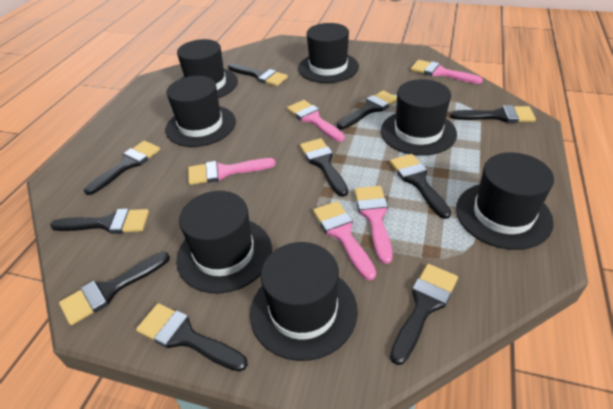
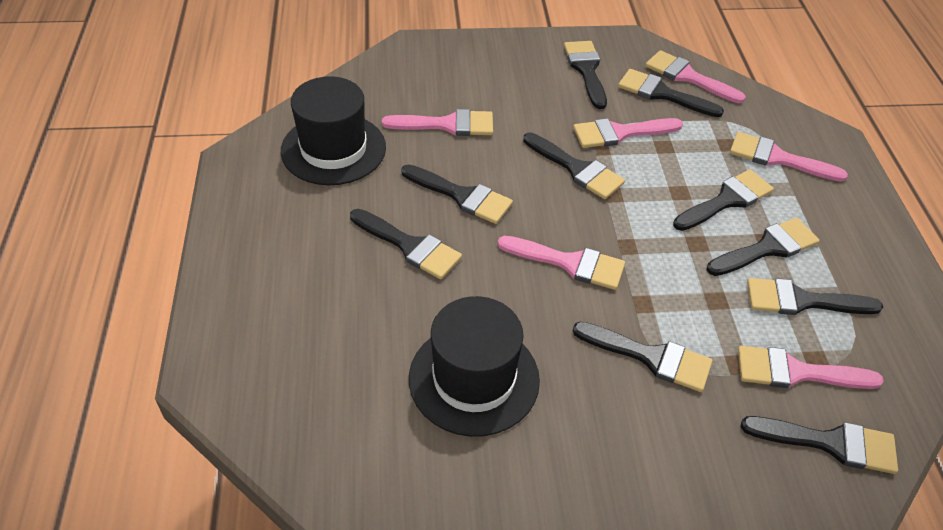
black hat: [165,76,236,147] [176,191,272,294] [177,39,238,98] [250,242,358,361] [298,23,359,83] [381,79,457,156] [456,152,554,250] = 7 -> [281,76,386,185] [409,296,540,437] = 2
pink brush: [188,158,276,185] [287,100,345,142] [313,201,376,280] [355,186,393,264] [411,60,483,84] = 5 -> [382,109,493,136] [498,236,625,290] [573,118,683,148] [645,50,746,103] [730,132,848,182] [738,346,884,389] = 6

